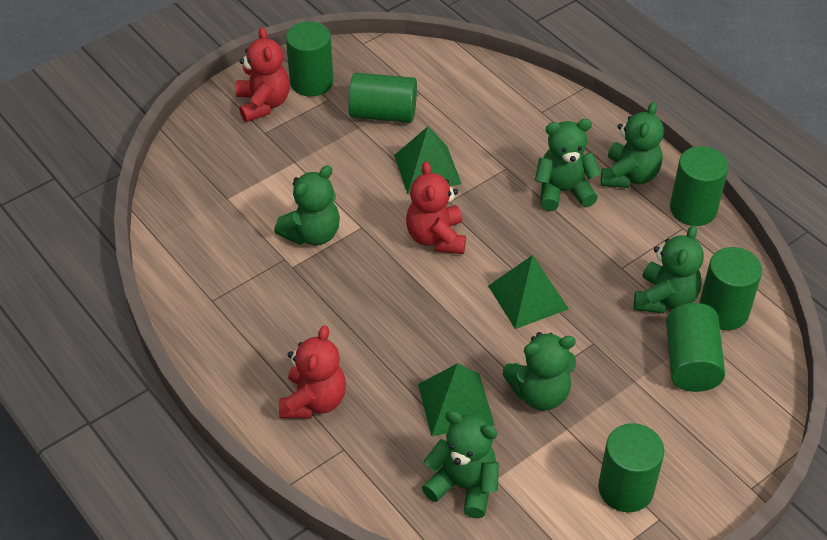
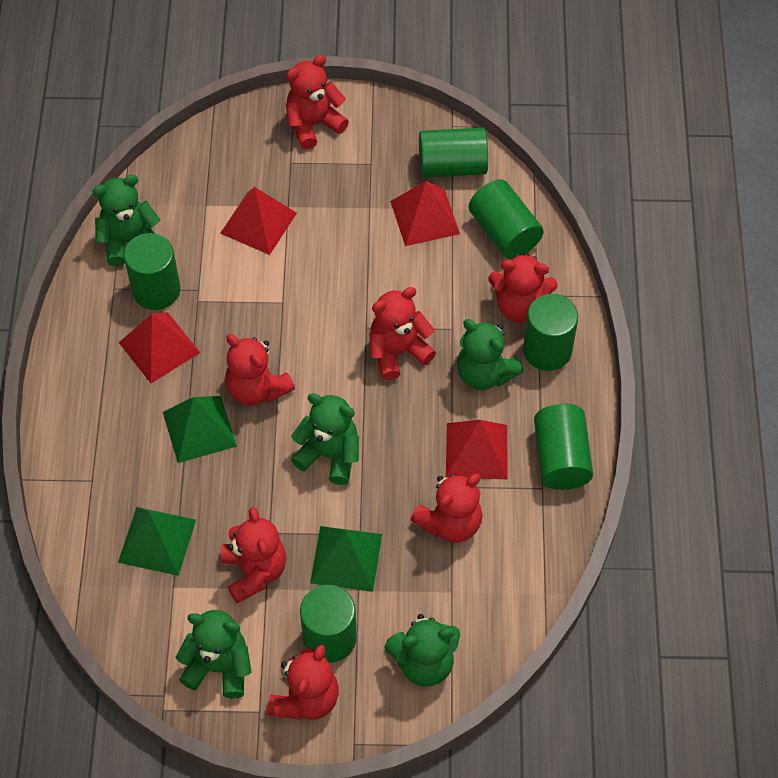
green teddy bear: [274,165,340,245] [422,411,499,519] [502,332,576,410] [535,119,601,211] [601,102,664,188] [634,225,704,313] = 6 -> [93,175,160,267] [176,610,252,699] [291,393,359,485] [384,614,460,687] [457,319,524,390] = 5
red pyramid: none = 0 -> [119,312,200,383] [220,187,297,255] [390,181,460,246] [446,420,507,479] = 4
red teddy bear: [236,27,290,122] [279,326,346,418] [406,161,466,254] = 3 -> [221,507,286,603] [225,334,295,406] [267,645,339,720] [286,55,349,149] [369,287,436,381] [411,474,482,543] [488,252,558,323] = 7

